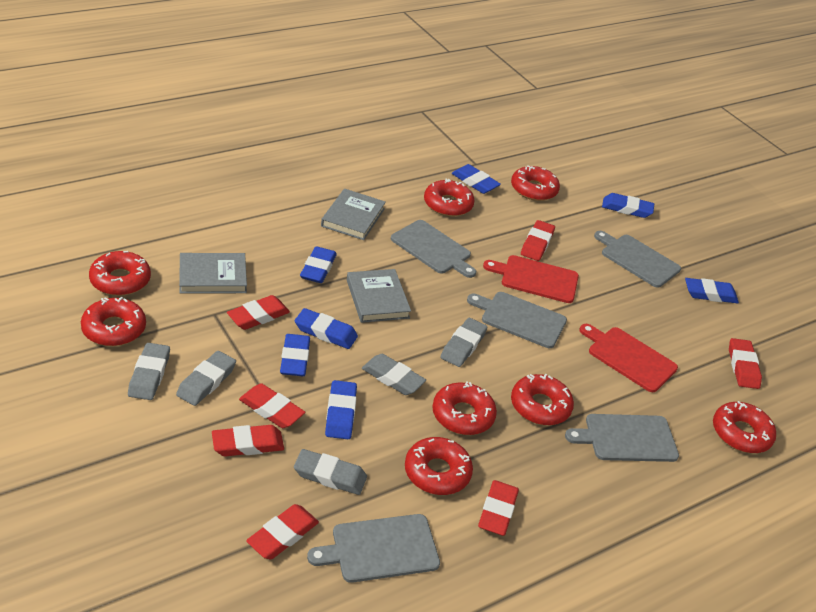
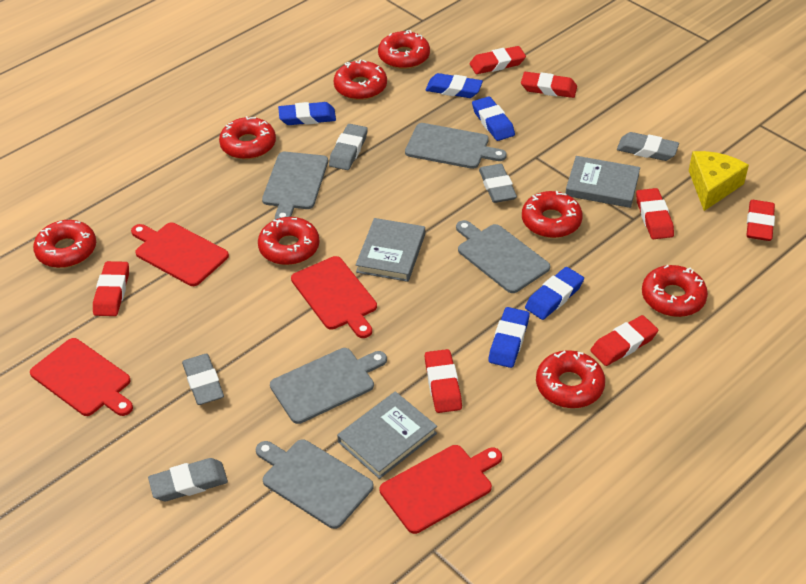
blue eraser: [280,334,310,376] [295,308,358,349] [300,246,337,283] [325,380,357,439] [451,164,501,194] [602,193,654,218] [685,278,739,303] = 7 -> [278,102,336,125] [425,73,483,98] [472,96,515,141] [488,307,530,368] [525,267,584,320] = 5
red cutting board: [483,255,579,303] [580,324,678,392] = 2 -> [30,338,133,416] [131,223,229,286] [291,256,377,338] [380,445,502,534] = 4
yellow cheese: none = 0 -> [689,151,749,211] = 1

